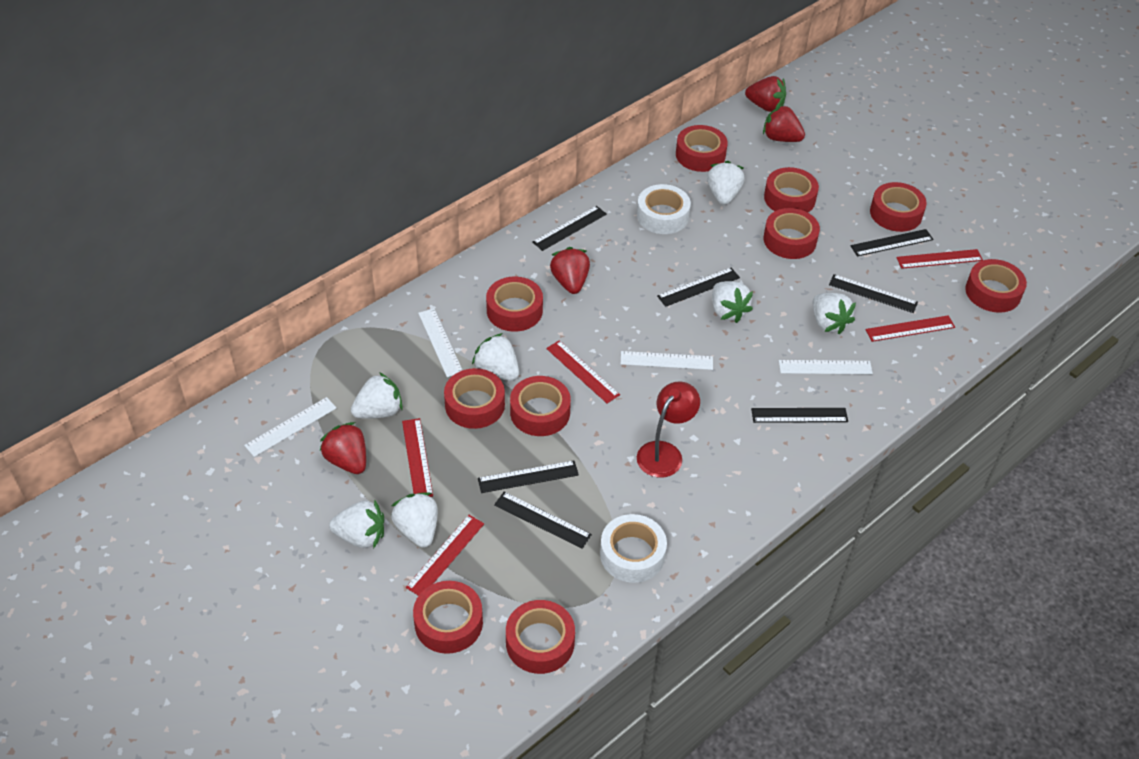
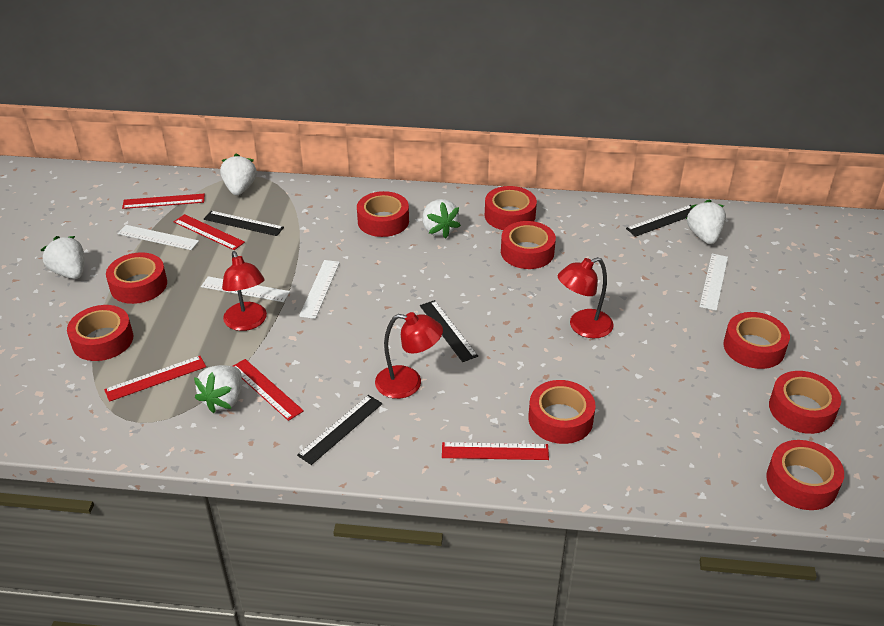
black ruler: [478,460,579,493] [494,492,592,549] [532,206,607,251] [657,268,740,307] [751,408,848,423] [829,274,918,313] [850,229,933,257] = 7 -> [204,211,284,236] [297,395,382,465] [420,300,478,362] [626,205,692,237] = 4
red lamp: [637,382,700,478] = 1 -> [222,251,267,331] [375,312,443,399] [558,257,614,338] = 3
red strawberry: [320,422,366,474] [550,247,590,294] [745,76,786,112] [763,105,805,142] = 4 -> none = 0
red tape: [413,581,483,654] [444,368,505,429] [486,277,543,332] [506,600,575,674] [510,376,571,436] [676,125,728,172] [764,167,819,213] [764,208,820,259] [870,182,927,232] [965,259,1027,313] = 10 -> [67,305,133,361] [106,252,167,304] [357,191,409,237] [485,186,537,230] [501,221,556,269] [528,380,596,444] [723,312,790,369] [766,440,844,510] [769,371,841,434] = 9
white strawberry: [329,499,384,549] [351,372,403,419] [391,492,438,548] [472,333,519,381] [707,161,745,205] [712,281,753,323] [813,293,856,335] = 7 -> [41,236,84,279] [194,365,242,413] [220,154,257,195] [422,199,461,239] [686,200,726,244] = 5
white tape: [600,514,667,583] [637,184,691,234] = 2 -> none = 0

